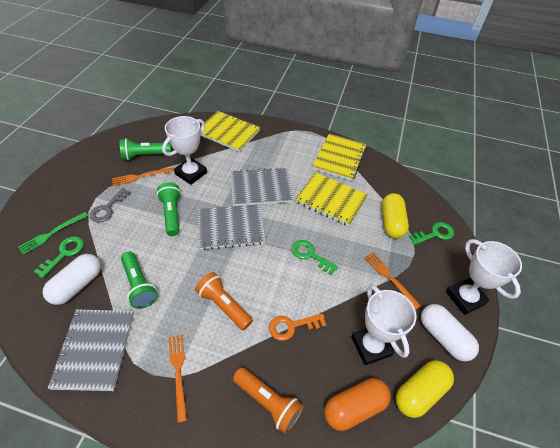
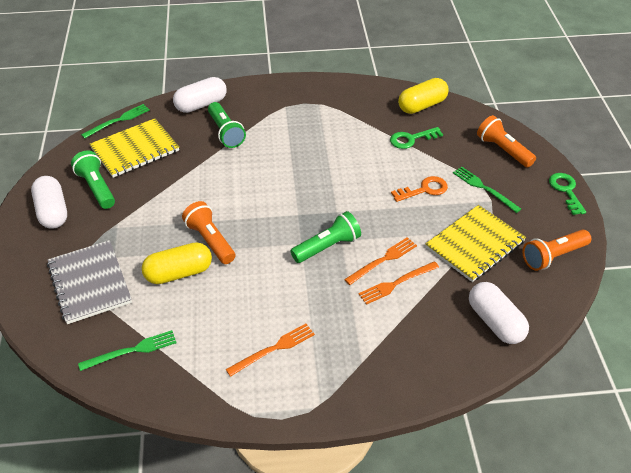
green fork: [18,212,88,255] = 1 -> [78,330,177,371] [81,104,150,138] [453,166,521,213] = 3
green key: [34,236,84,278] [292,240,338,275] [409,222,454,245] = 3 -> [390,127,443,149] [549,173,586,215] = 2
grey key: [90,188,131,222] = 1 -> none = 0
grey notebook: [48,309,134,391] [198,204,266,250] [230,167,293,206] = 3 -> [47,240,132,324] = 1
orange capsule: [324,378,391,431] = 1 -> none = 0
orange flashlight: [195,272,253,330] [233,367,304,434] = 2 -> [182,201,236,264] [477,115,536,168] [522,229,591,271] = 3
white capsule: [43,254,101,305] [421,304,479,361] = 2 -> [31,176,67,229] [173,77,227,113] [469,282,529,344] = 3
white trophy: [162,116,207,185] [351,285,416,365] [446,239,522,315] = 3 -> none = 0
yellow notebook: [200,111,261,152] [295,172,368,226] [312,133,367,181] = 3 -> [90,118,179,178] [426,205,526,282] = 2

